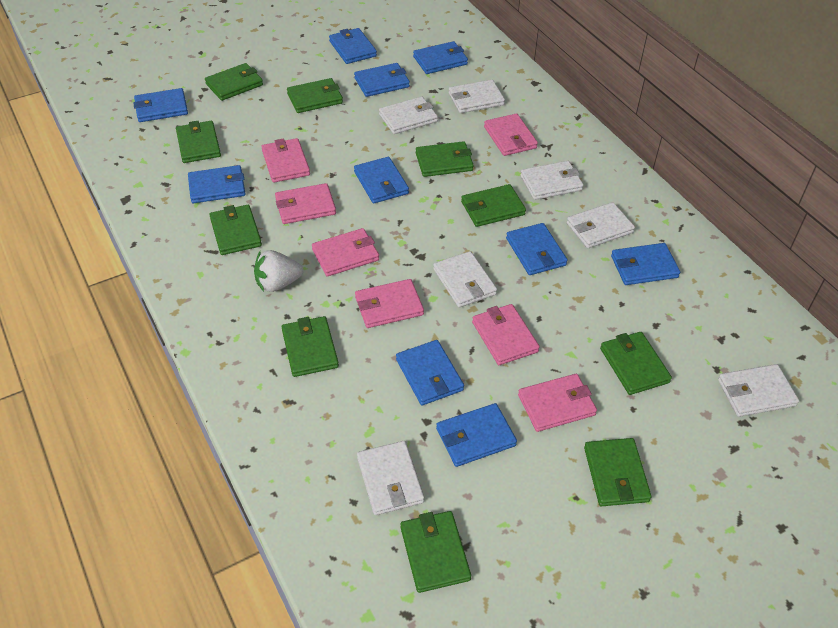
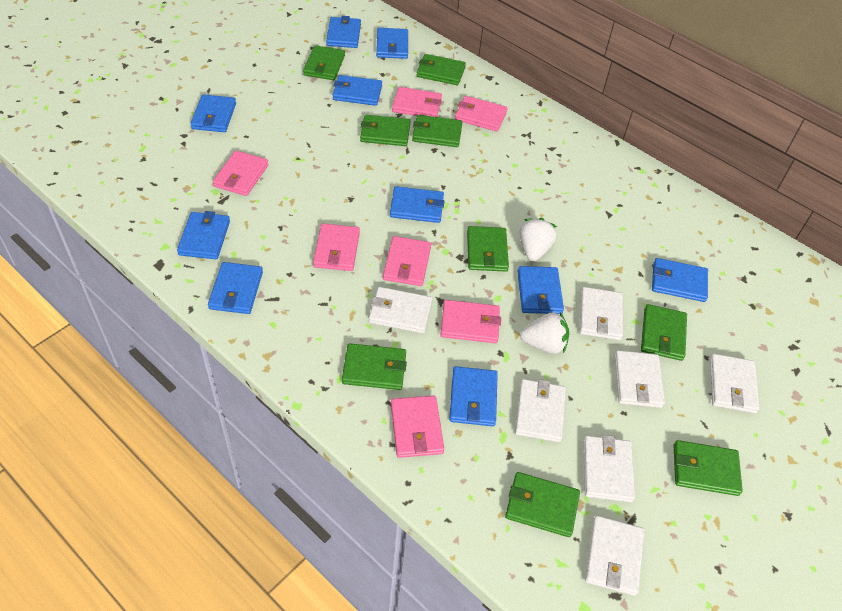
green wallet: [176,121,221,163] [205,63,263,101] [209,205,262,255] [282,316,339,377] [287,78,343,113] [401,511,471,593] [416,141,474,177] [461,184,526,227] [584,438,651,506] [600,332,672,395] = 10 -> [303,45,345,80] [342,343,407,390] [360,115,410,146] [412,115,462,147] [417,54,466,85] [467,226,509,272] [505,472,580,537] [641,304,687,361] [674,440,743,496] = 9
white strawberry: [254,250,303,292] = 1 -> [519,218,557,261] [520,312,569,354] = 2

